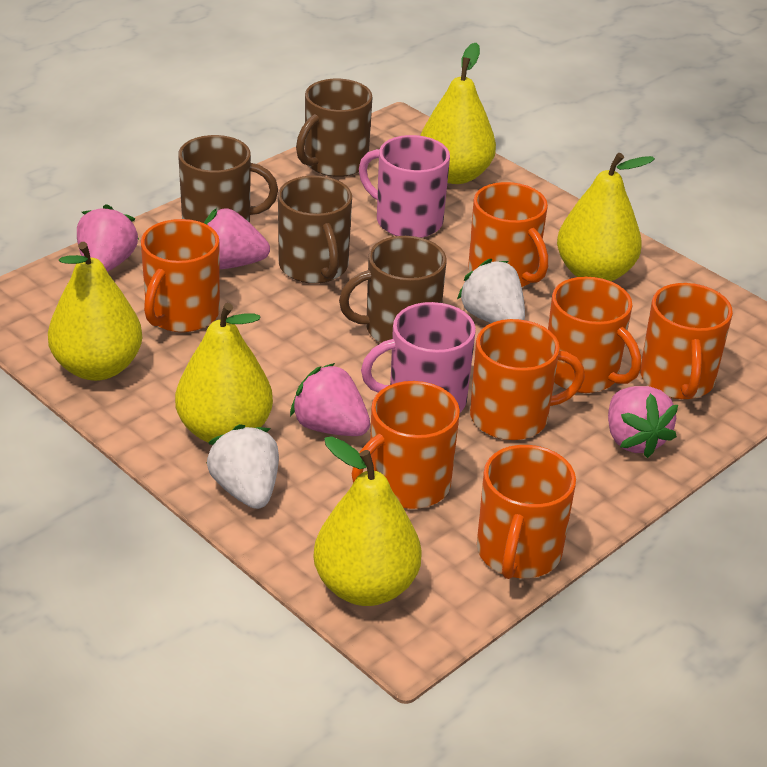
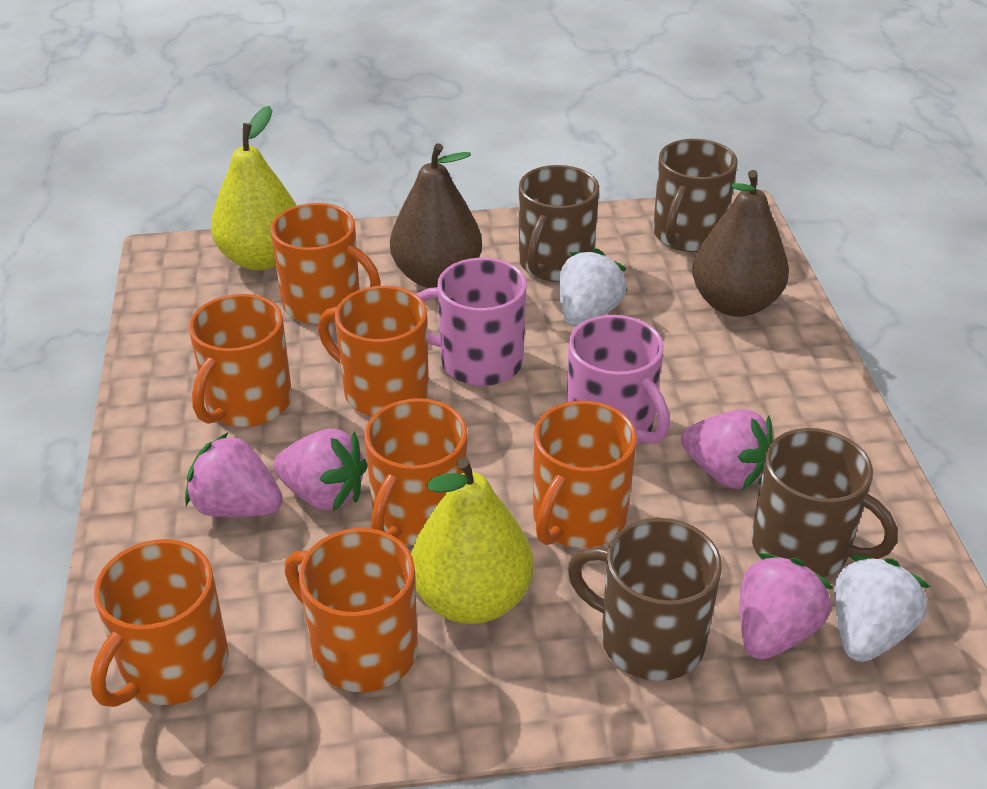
brown pear: none = 0 -> [390,143,482,288] [692,170,789,317] = 2
yellow pear: [48,242,142,381] [175,303,273,443] [313,436,422,606] [420,43,496,184] [557,153,655,281] = 5 -> [211,106,297,270] [411,457,533,624] = 2

